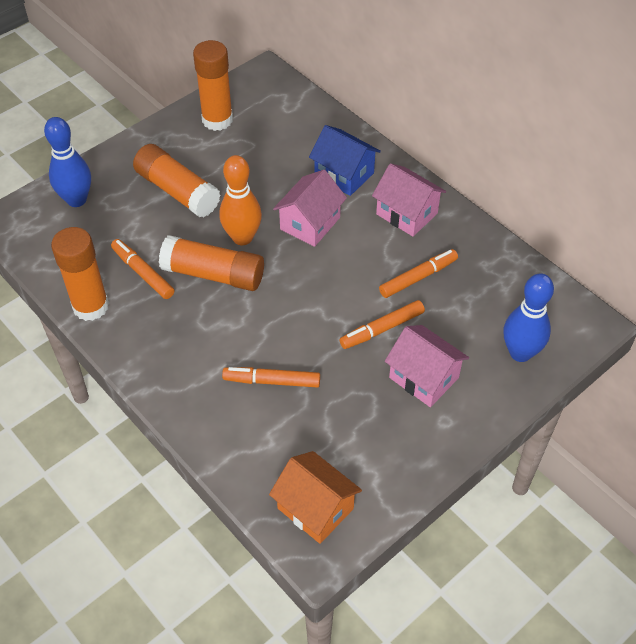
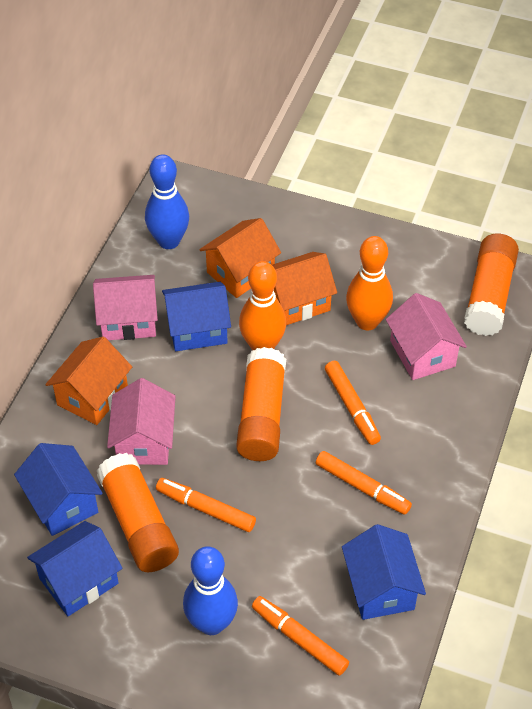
blue house: [309,125,381,196] = 1 -> [14,443,103,536] [27,521,122,616] [162,282,231,351] [342,524,426,620] = 4
orange bowling pin: [219,155,262,245] = 1 -> [239,261,286,350] [346,236,393,330] = 2
orange glue stick: [51,227,109,321] [133,144,221,218] [159,235,264,291] [193,40,233,131] = 4 -> [96,453,179,572] [236,347,286,461] [464,234,519,336] = 3
orange house: [269,451,362,544] = 1 -> [45,337,132,425] [199,218,281,298] [272,252,337,325] = 3

